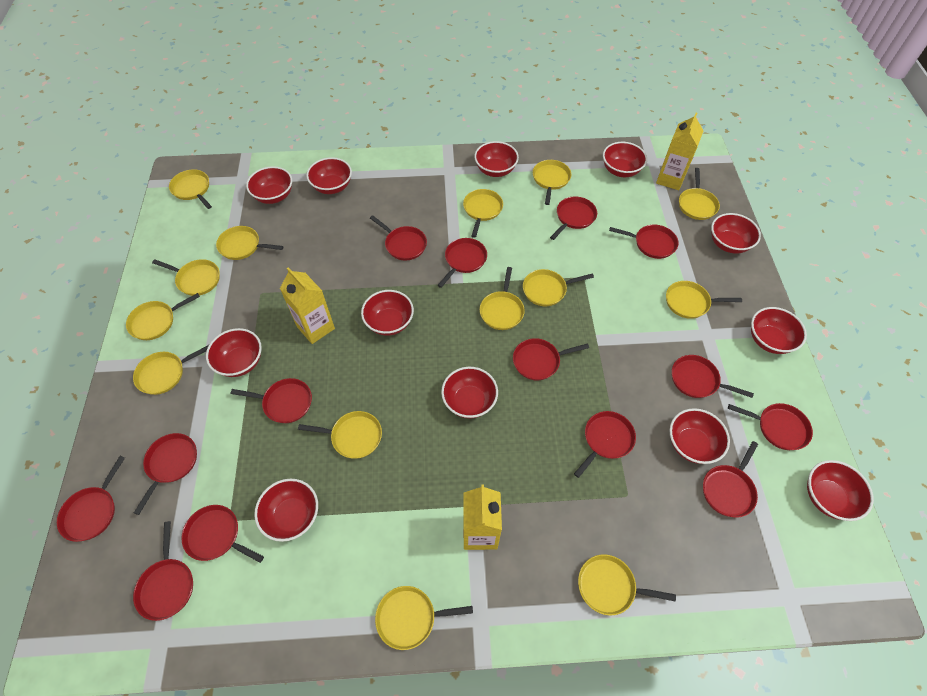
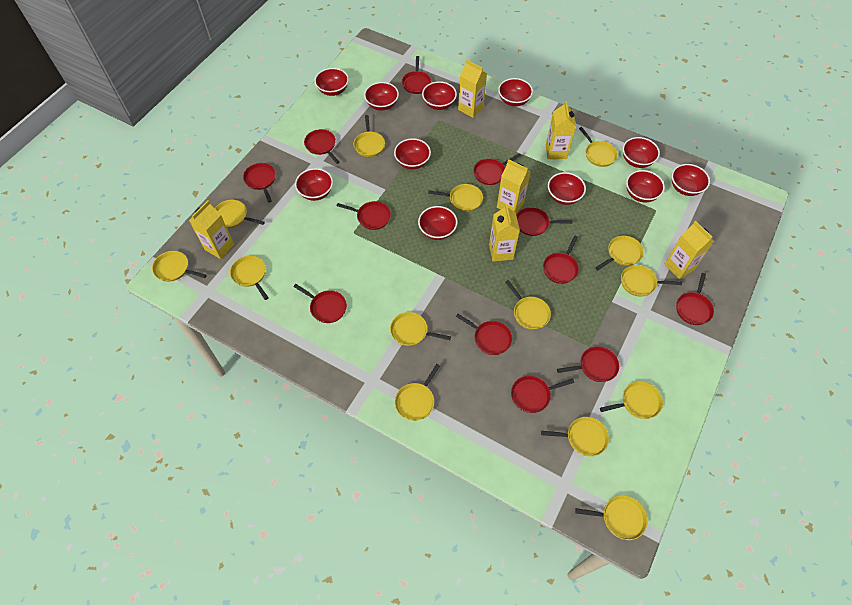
red bowl: [206,328,262,377] [246,166,292,204] [254,479,318,542] [306,157,352,194] [361,290,414,336] [441,367,498,418] [474,141,519,177] [603,142,647,177] [670,408,730,464] [711,213,761,254] [751,307,807,354] [807,460,874,521] = 12 -> [295,168,333,201] [315,68,349,96] [364,82,399,110] [394,138,431,169] [418,206,458,240] [422,81,457,110] [498,78,533,107] [548,172,586,205] [623,137,660,168] [626,170,665,203] [672,164,710,196] = 11
red pan: [57,456,125,542] [133,521,193,621] [134,433,197,515] [181,505,264,563] [231,378,312,423] [370,215,427,261] [437,238,487,288] [513,338,589,380] [550,197,597,240] [574,411,636,478] [609,225,678,259] [672,355,754,398] [703,441,758,517] [728,403,813,450] = 14 -> [243,163,276,203] [294,284,347,323] [304,129,340,164] [337,201,391,230] [402,56,431,94] [456,314,512,355] [473,153,521,185] [511,376,574,413] [516,207,572,236] [543,236,579,284] [557,346,619,382] [676,273,714,325] = 12
yellow carton: [280,267,335,344] [463,485,502,550] [656,113,704,190] = 3 -> [189,200,234,259] [458,60,487,118] [489,204,520,262] [497,159,531,213] [546,101,576,159] [665,221,714,279] = 6

